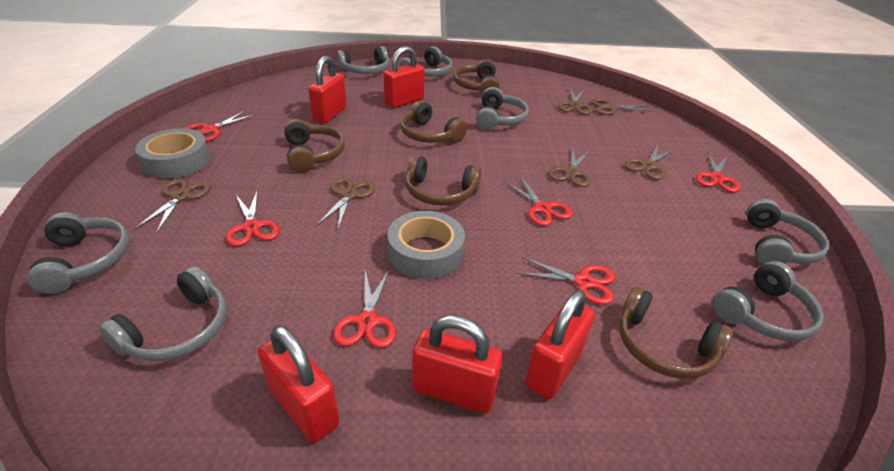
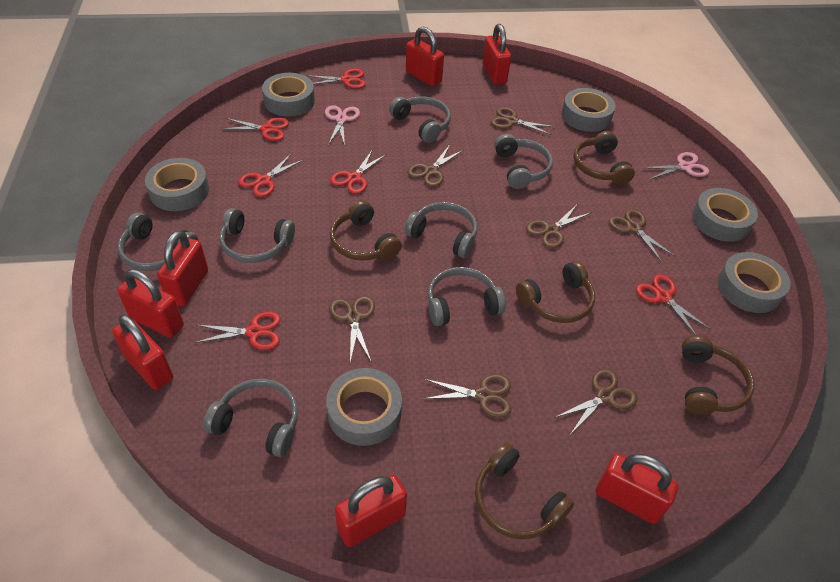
brown scissors: [134,179,211,233] [317,177,376,229] [549,148,591,187] [558,89,592,115] [591,98,654,115] [624,145,675,180] = 6 -> [329,296,375,362] [407,145,463,187] [423,374,511,418] [491,107,555,135] [526,205,590,248] [554,369,638,433] [609,209,675,262] = 7
grey tape: [135,128,210,178] [387,211,465,279] = 2 -> [145,158,209,211] [262,73,315,116] [326,368,402,446] [562,88,616,132] [692,188,758,242] [717,252,791,313] = 6
pink scissors: none = 0 -> [325,105,360,146] [642,152,709,179] = 2
red padlock: [258,325,339,443] [308,56,347,123] [384,46,425,108] [412,315,503,414] [525,290,595,400] = 5 -> [112,314,173,390] [117,269,184,338] [157,230,208,306] [335,475,407,547] [406,27,444,86] [483,24,511,84] [596,453,678,524] = 7

